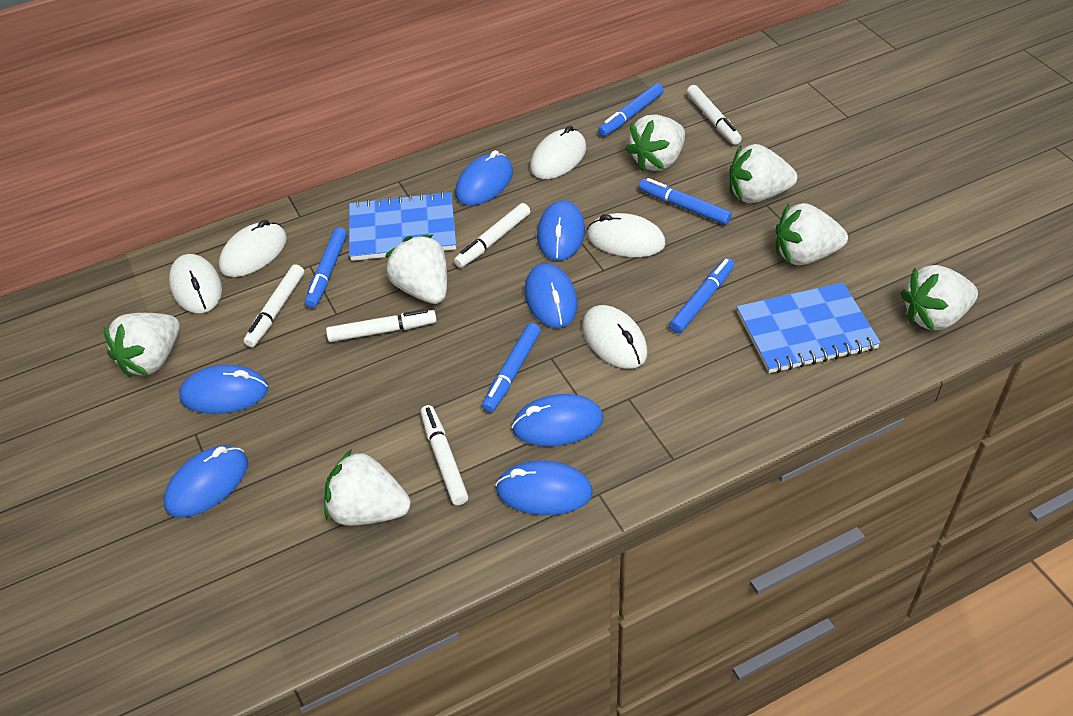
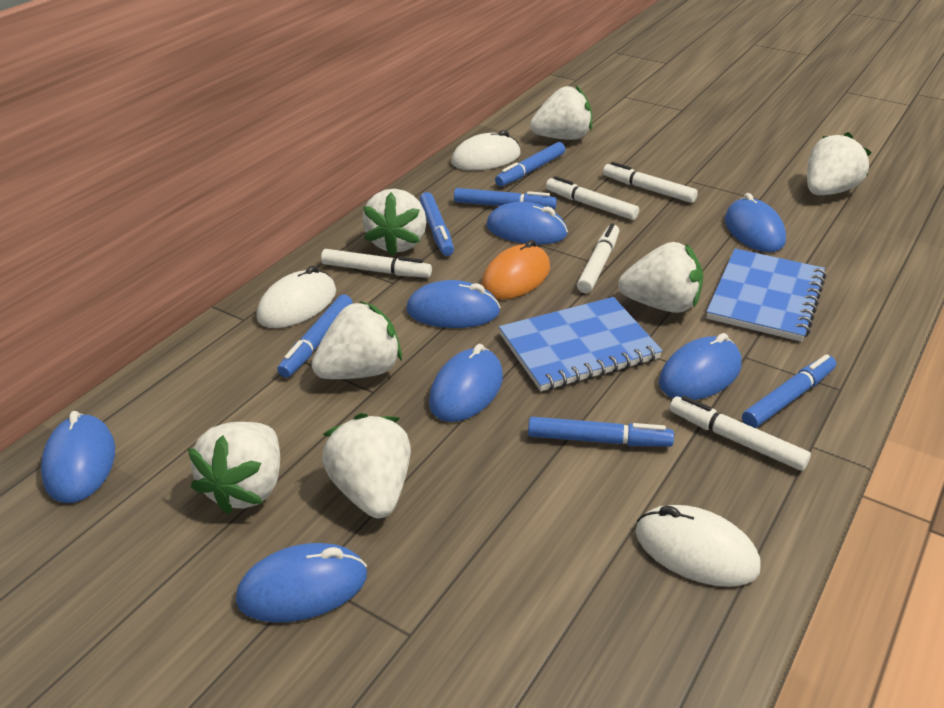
blue marker: [305,227,347,308] [482,323,541,413] [598,83,664,137] [639,178,732,225] [669,258,735,333] = 5 -> [277,294,353,378] [419,192,454,256] [454,188,557,210] [495,142,565,187] [528,417,674,447] [742,354,836,428] = 6
orange mouse: none = 0 -> [481,240,550,300] = 1
white mouse: [169,254,222,314] [219,220,287,277] [530,125,586,179] [582,305,648,369] [587,213,665,257] = 5 -> [257,266,336,328] [451,130,521,170] [636,505,761,587] = 3

